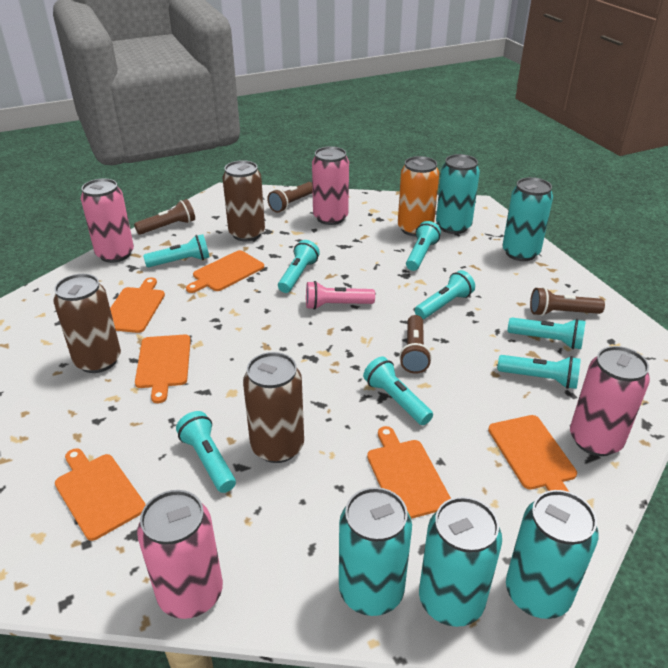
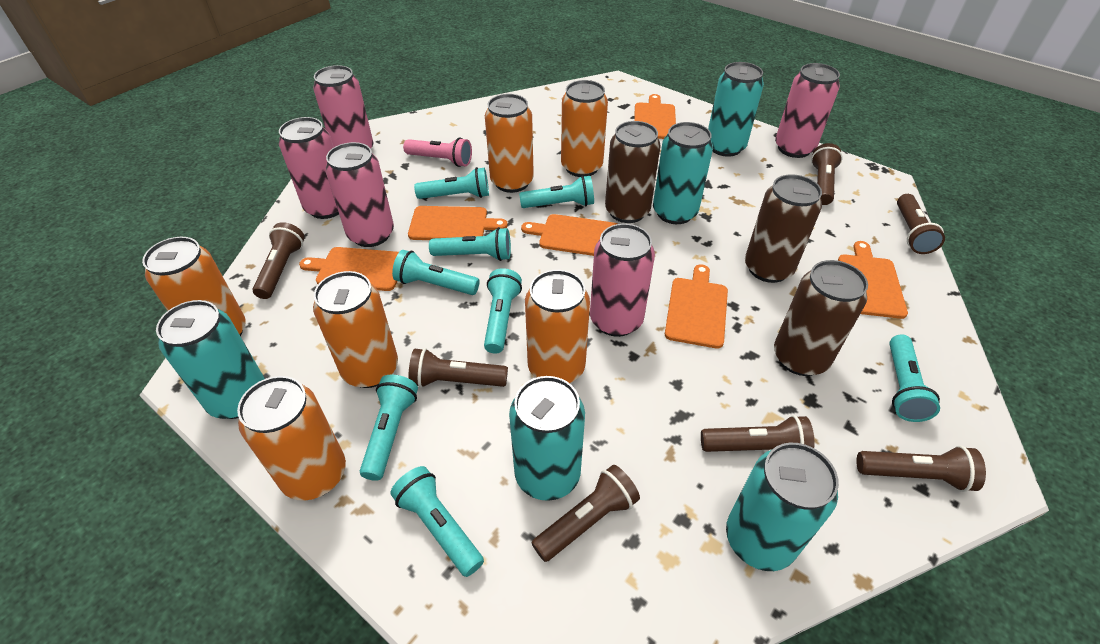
brown flashlight: [134,199,195,235] [267,182,313,213] [399,315,432,374] [530,287,605,316] = 4 -> [252,222,305,299] [408,348,508,388] [532,465,640,562] [701,415,815,452] [811,143,843,205] [856,446,986,492] [897,194,945,254] = 7
orange can: [398,156,439,236] = 1 -> [142,237,246,336] [237,376,346,501] [313,271,398,388] [485,94,534,193] [525,270,590,383] [561,80,608,177] = 6
pink can: [81,178,134,263] [137,490,223,619] [312,146,349,225] [570,346,650,456] = 4 -> [279,117,339,219] [313,65,373,149] [325,142,394,247] [590,224,655,337] [775,63,840,158] = 5

